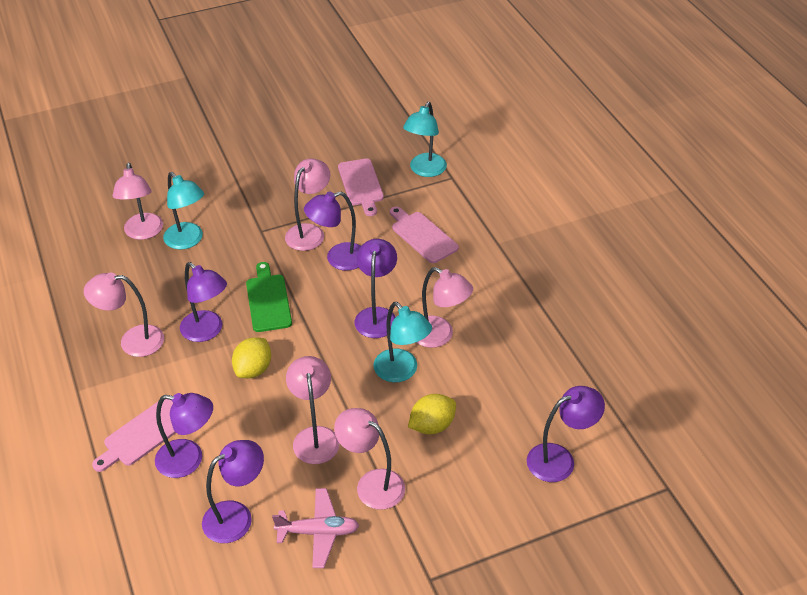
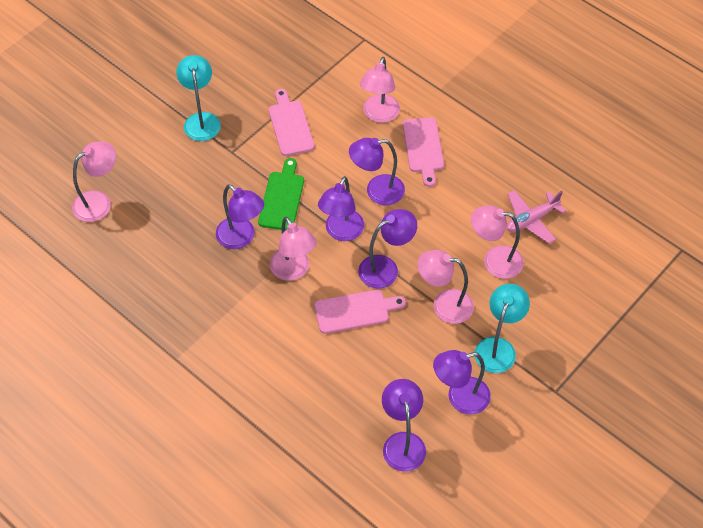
pink lamp: [84,272,164,357] [113,163,163,240] [285,159,330,251] [286,356,340,464] [334,408,405,510] [416,267,473,348] = 6 -> [72,142,116,222] [270,217,317,281] [360,57,400,123] [418,250,474,324] [471,205,524,279] = 5
turquoise lamp: [163,172,204,249] [374,302,432,382] [403,102,447,177] = 3 -> [176,55,221,141] [475,284,530,373] = 2
yellow lemon: [232,337,271,378] [408,394,456,434] = 2 -> none = 0

